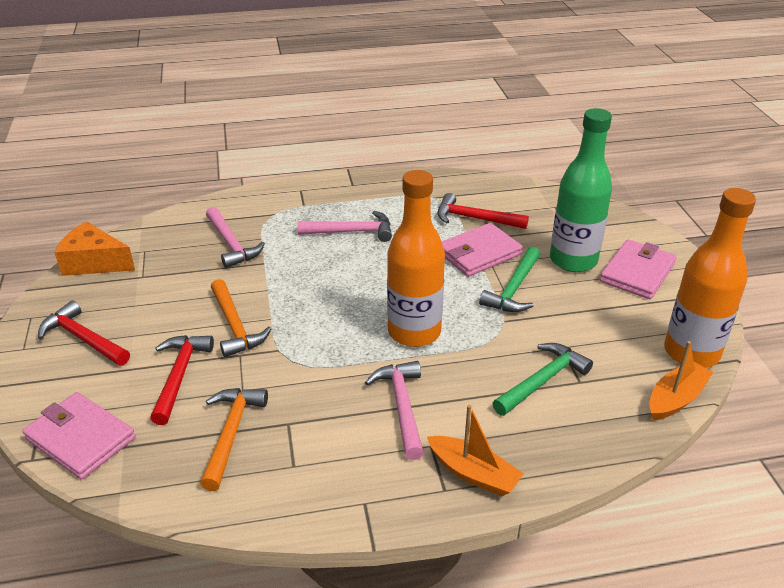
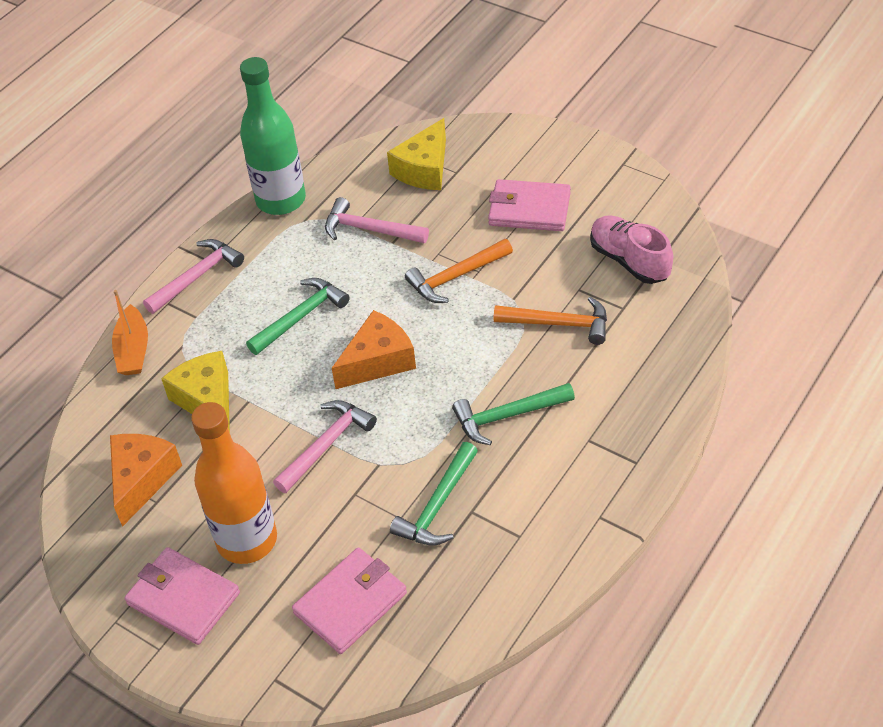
green hammer: [479,246,541,312] [492,343,593,416] = 2 -> [246,278,350,355] [390,442,478,546] [452,383,575,445] = 3
orange boat: [427,405,524,496] [649,341,713,421] = 2 -> [112,290,148,375] = 1
orange bottle: [387,170,445,347] [664,188,756,368] = 2 -> [191,402,277,564] = 1
orange cheese: [54,221,135,276] = 1 -> [110,434,182,527] [332,310,416,389] = 2
pink shoe: none = 0 -> [590,215,673,284] = 1
red hammer: [38,300,130,366] [150,335,214,425] [438,193,529,229] = 3 -> none = 0
yellow cheese: none = 0 -> [161,351,230,433] [387,118,446,190] = 2

